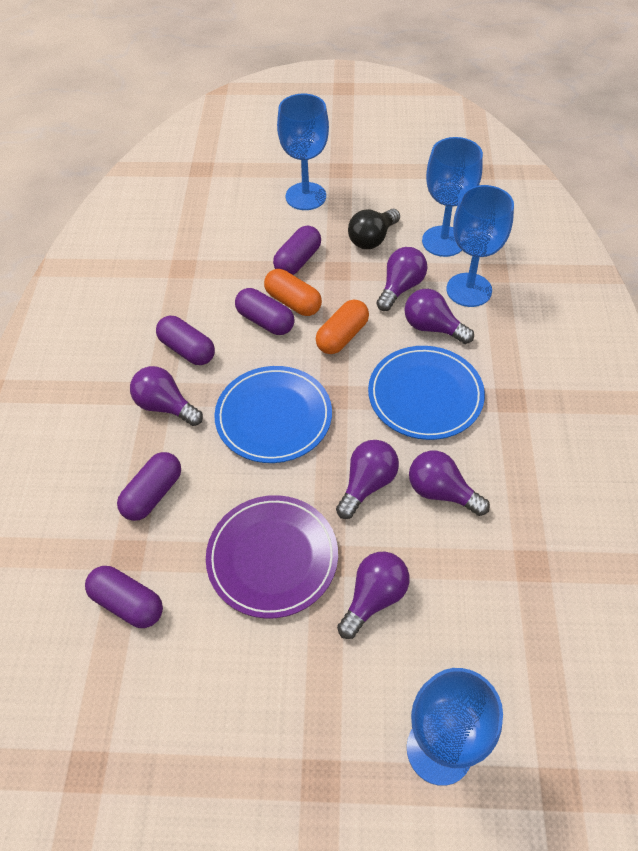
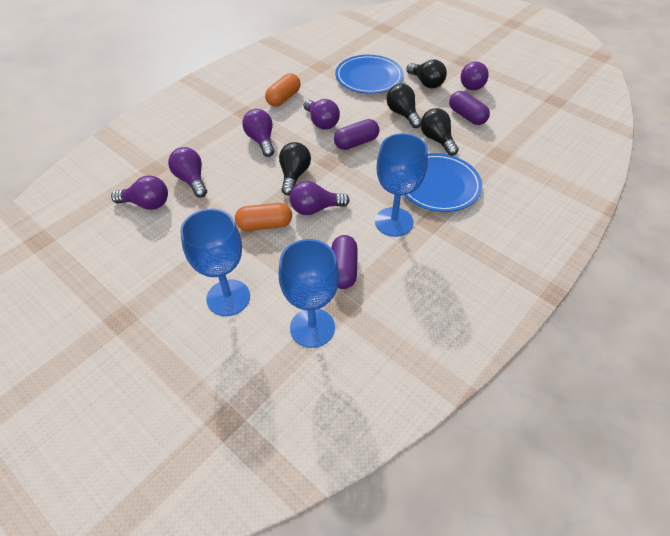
black light bulb: [348,209,400,249] = 1 -> [279,142,311,195] [386,84,421,128] [406,60,447,88] [420,108,459,156] = 4
blue goblet: [277,94,329,210] [407,668,503,786] [422,137,483,257] [446,185,514,307] = 4 -> [180,209,250,316] [279,239,339,348] [375,133,428,237] = 3
purple capsule: [85,566,163,628] [117,452,181,521] [156,316,215,365] [235,288,295,335] [273,226,321,275] = 5 -> [331,235,358,289] [334,119,379,150] [449,91,490,125] = 3
purple plate: [206,495,338,618] = 1 -> none = 0

